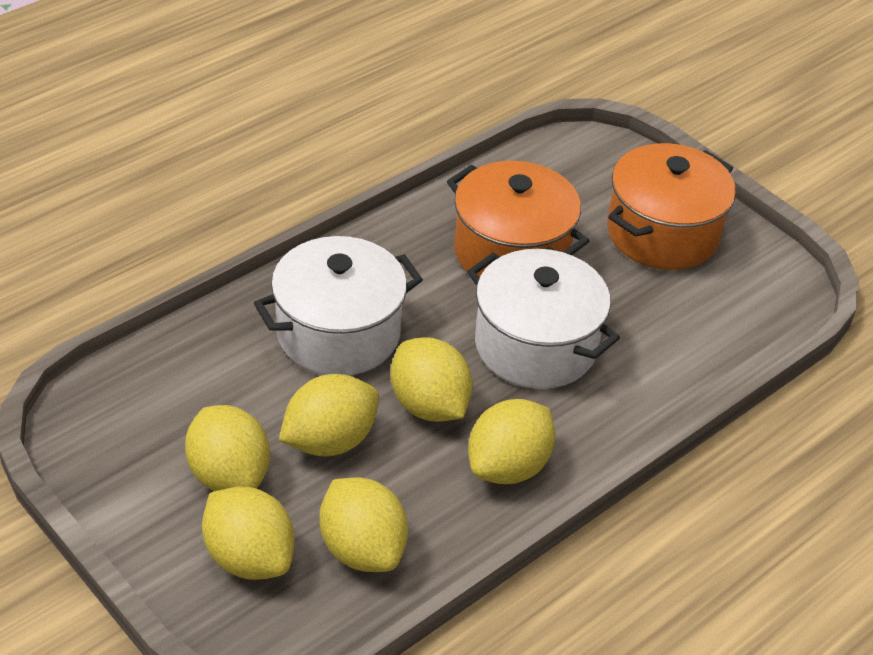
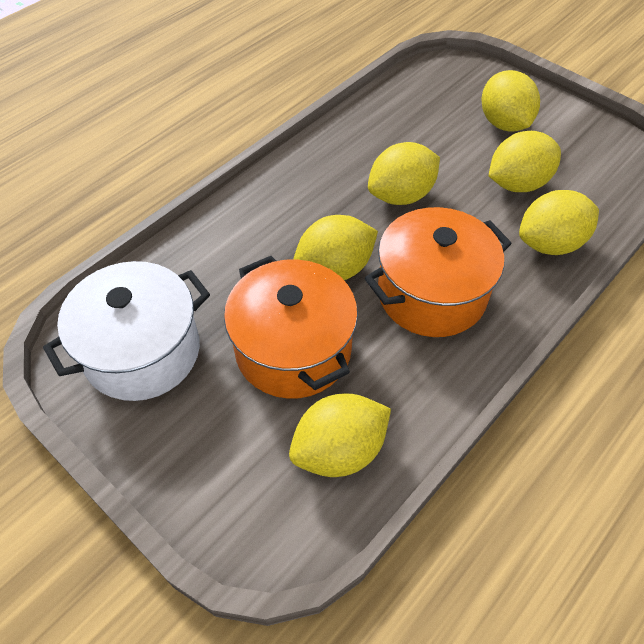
white pot: [254,236,423,376] [467,249,620,389] = 2 -> [43,261,210,401] = 1

